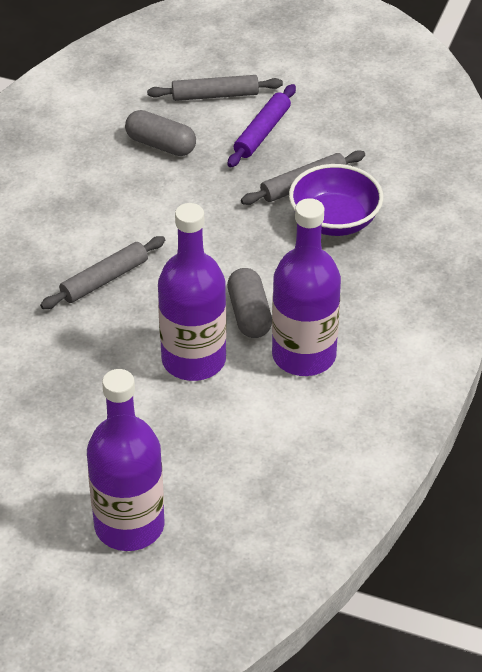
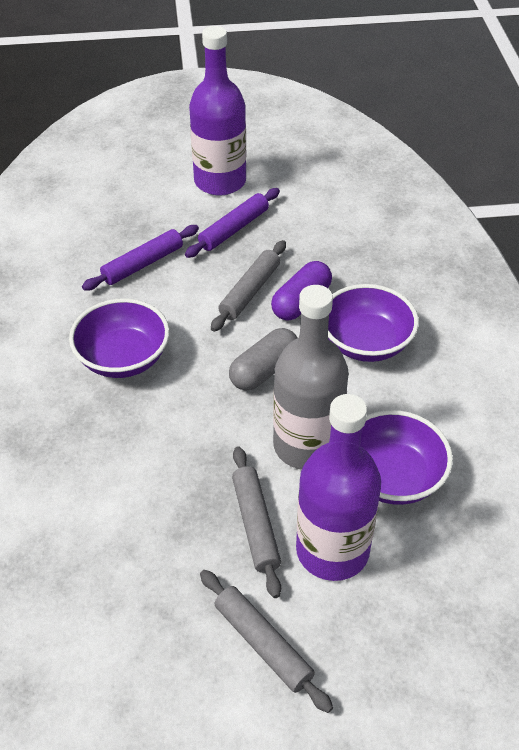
grey bottle: none = 0 -> [273,285,349,470] = 1
grey capsule: [125,110,196,156] [227,268,272,338] = 2 -> [229,328,297,391] = 1
purple bottle: [87,369,165,551] [158,203,226,381] [272,198,341,376] = 3 -> [189,26,246,196] [296,394,381,581] = 2
purple bowl: [289,164,383,236] = 1 -> [69,298,170,378] [328,284,419,362] [360,410,453,505] = 3
purple capsule: none = 0 -> [271,261,332,320] = 1
purple rolling pin: [228,84,296,167] = 1 -> [82,225,199,291] [185,188,280,258] = 2

